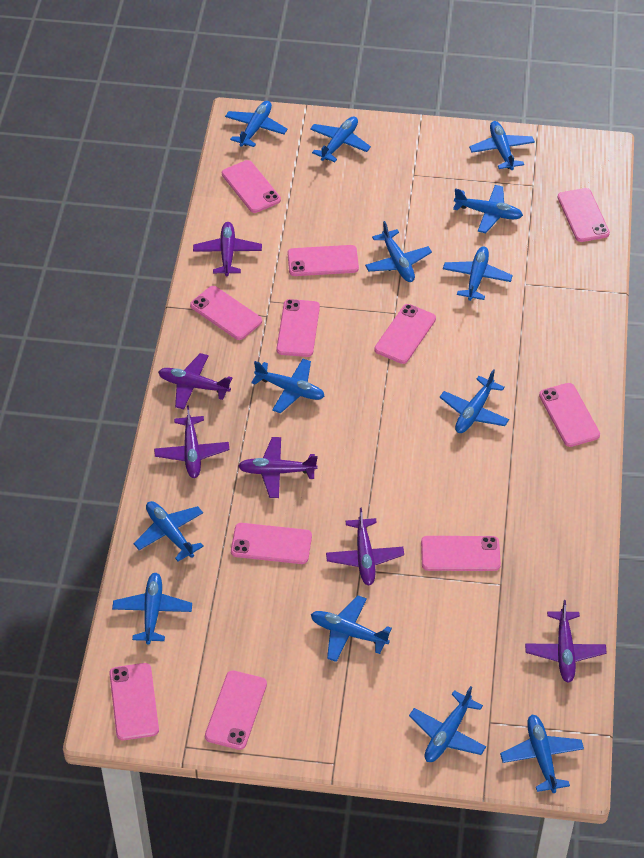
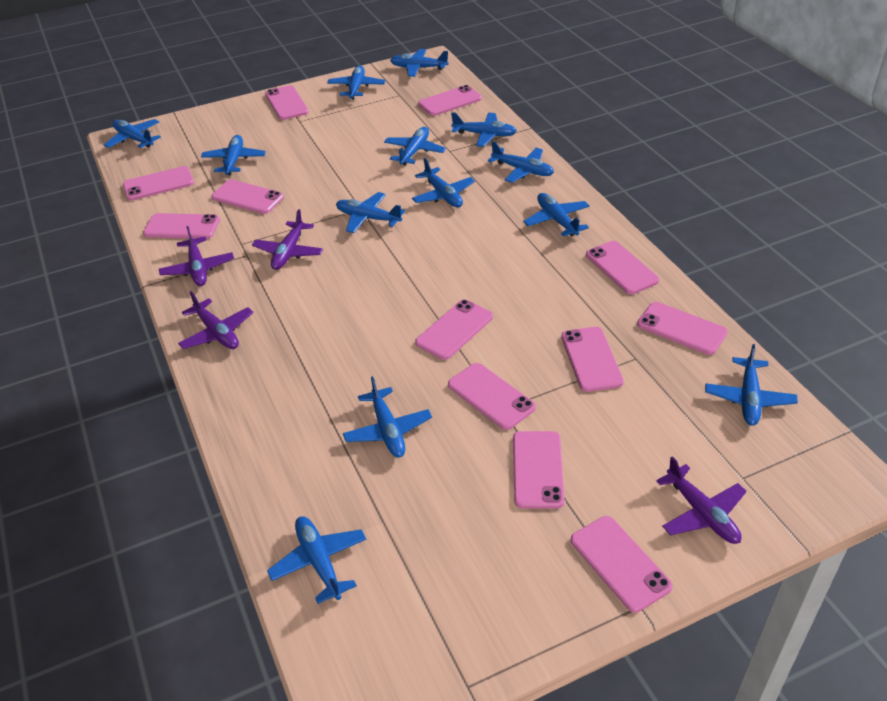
pink phone: [109,663,159,740] [190,286,262,340] [205,670,267,750] [222,160,281,213] [231,523,312,564] [276,299,320,357] [287,245,359,276] [374,304,436,364] [421,536,501,571] [539,383,600,447] [558,188,610,242] = 11 -> [123,166,194,200] [143,213,220,239] [211,179,284,214] [265,85,309,120] [415,300,493,360] [418,85,482,116] [448,363,536,430] [513,431,565,509] [561,327,624,392] [571,516,673,613] [586,241,659,294] [637,302,728,355] = 12
purple plane: [154,405,229,478] [158,353,232,409] [193,222,262,276] [238,437,318,498] [326,508,404,586] [525,600,607,683] = 6 -> [159,226,234,286] [178,291,253,349] [252,209,323,270] [656,456,747,544] = 4

